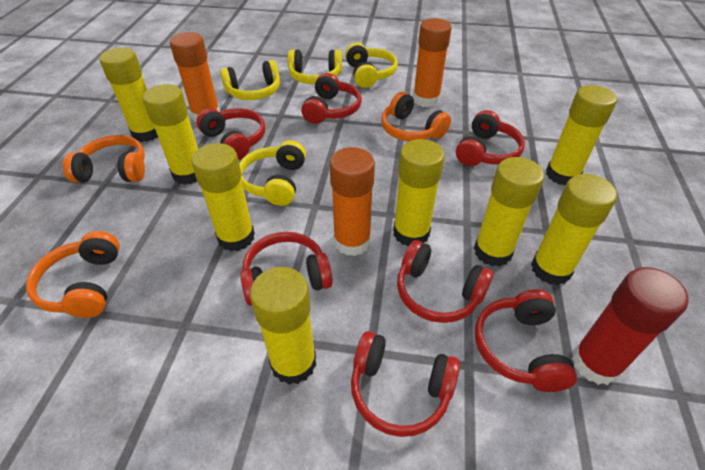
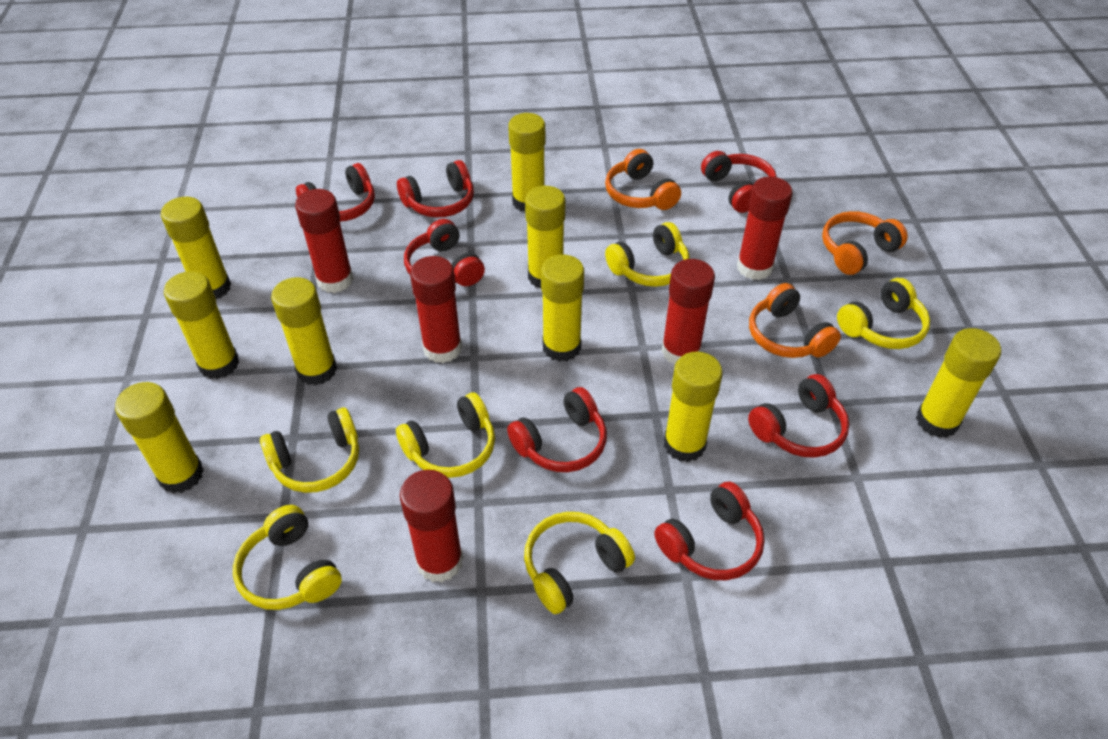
orange glue stick: [170,32,220,122] [330,147,375,256] [413,18,452,107] = 3 -> none = 0
red glue stick: [572,267,689,385] = 1 -> [295,189,353,293] [400,470,463,583] [410,256,462,363] [661,259,715,365] [737,176,793,280] = 5
yellow glue stick: [99,47,158,142] [143,84,198,185] [192,143,255,251] [250,267,316,385] [393,139,445,246] [474,157,544,267] [531,174,617,285] [546,85,617,186] = 8 -> [115,382,204,493] [161,197,231,299] [164,271,239,379] [271,277,337,386] [508,113,545,212] [525,186,565,288] [541,255,584,362] [664,352,723,462] [916,328,1001,438] = 9
yellow headphones: [220,60,280,100] [239,140,306,206] [288,49,342,84] [345,43,398,88] = 4 -> [233,505,342,610] [260,408,359,493] [396,393,495,478] [524,512,635,614] [605,222,689,287] [837,278,930,349] = 6

